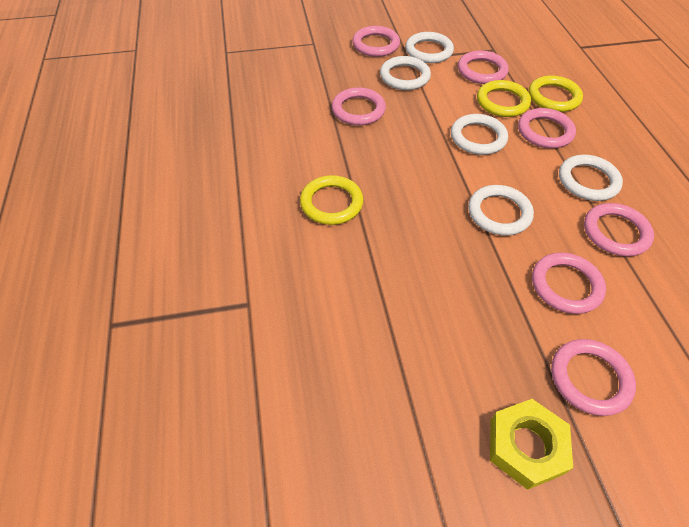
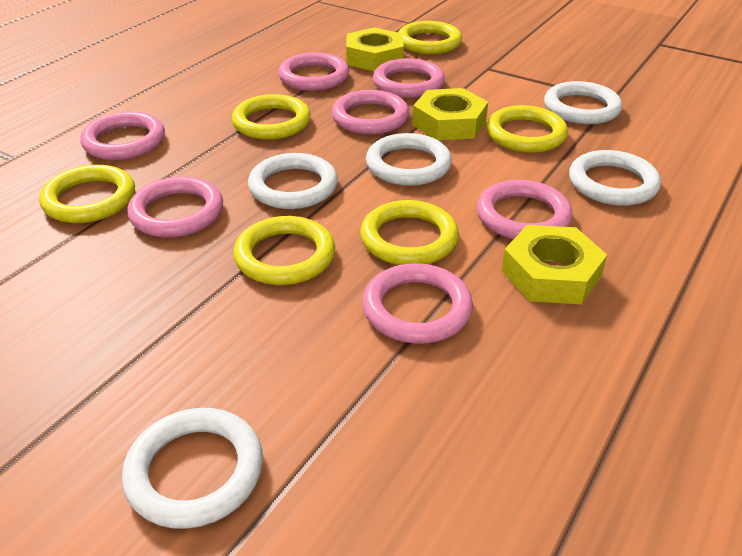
yellow nut: [490,399,573,490] = 1 -> [346,27,404,71] [413,88,488,140] [501,225,607,304] = 3
yellow ring: [300,175,363,225] [477,80,531,117] [529,76,583,112] = 3 -> [39,165,135,223] [232,94,311,140] [233,216,335,285] [360,200,459,265] [398,21,462,54] [486,105,568,153] = 6

